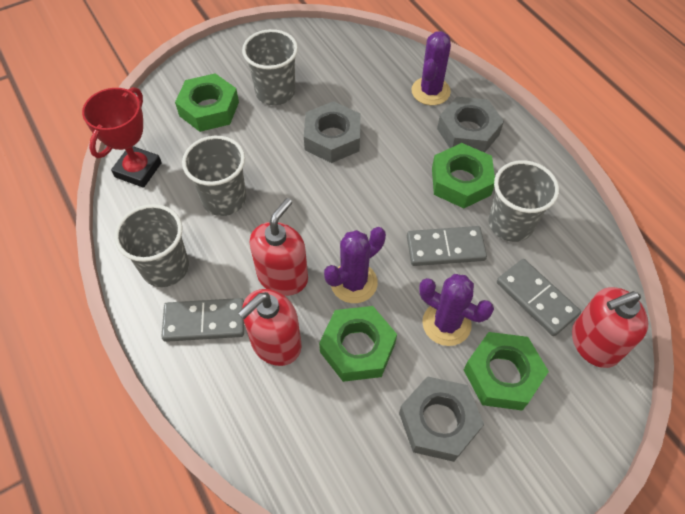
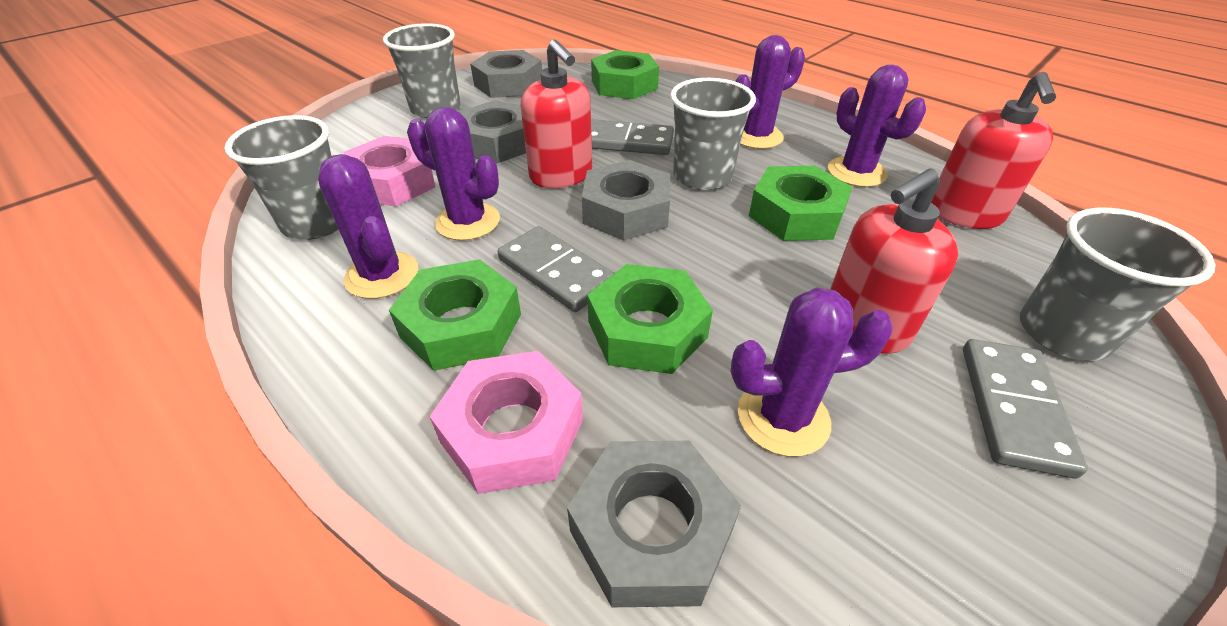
grey nut: [304,101,360,163] [399,376,484,462] [437,97,504,153] = 3 -> [458,100,526,163] [470,50,542,98] [567,441,741,607] [582,160,670,240] = 4
pink nut: none = 0 -> [343,136,435,206] [430,351,583,494] = 2
purple cactus: [324,227,386,303] [412,31,451,105] [419,274,494,346] = 3 -> [318,154,418,299] [407,107,500,241] [731,287,893,457] [735,35,805,149] [828,65,926,187] = 5
red trophy: [82,87,162,188] = 1 -> none = 0

